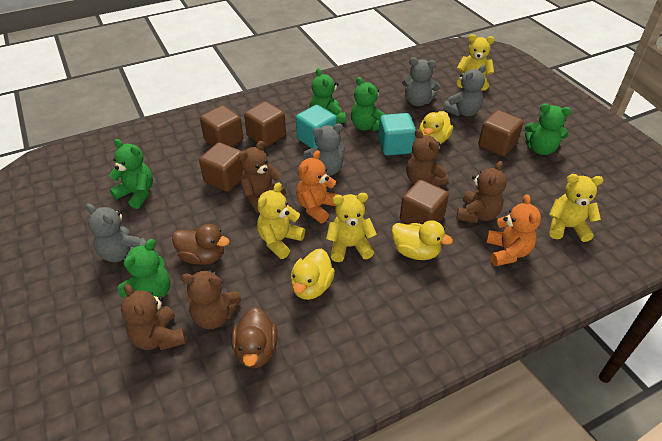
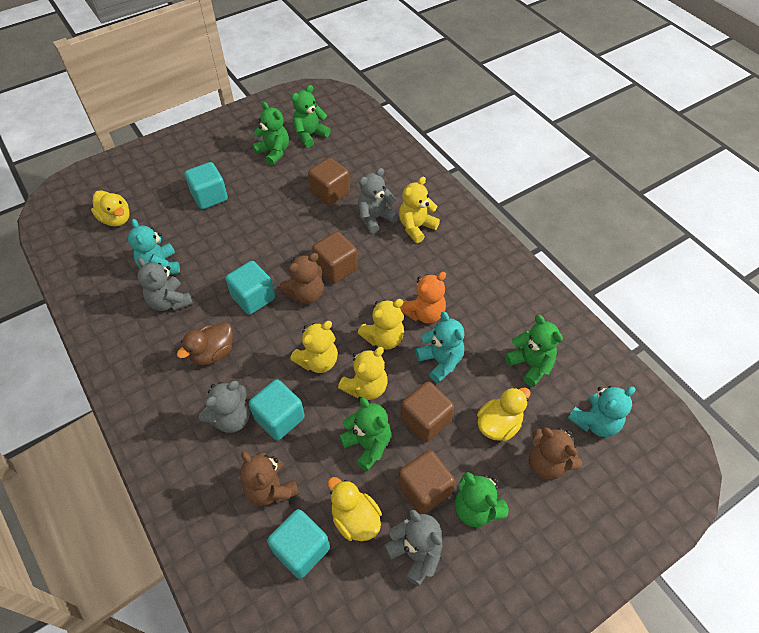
brown cube: [199,142,243,192] [200,105,243,147] [244,101,286,147] [400,180,449,225] [478,110,523,157] = 5 -> [308,158,350,206] [312,231,358,284] [398,450,455,514] [400,381,454,443] = 4
brown duck: [172,224,230,265] [231,307,278,369] = 2 -> [177,322,233,365] = 1
brown teddy bear: [121,284,186,351] [181,270,241,329] [238,141,286,213] [406,129,449,186] [456,161,507,223] = 5 -> [240,451,299,506] [280,253,323,304] [529,427,582,480] = 3
orange teddy bear: [296,150,340,223] [486,194,541,266] = 2 -> [400,272,446,324] = 1
turquoise cube: [296,105,337,148] [378,113,416,156] = 2 -> [185,162,228,209] [225,261,275,315] [249,379,305,441] [267,509,330,579] = 4
turquoise teddy bear: none = 0 -> [128,219,180,275] [416,311,464,383] [568,386,636,437] = 3

